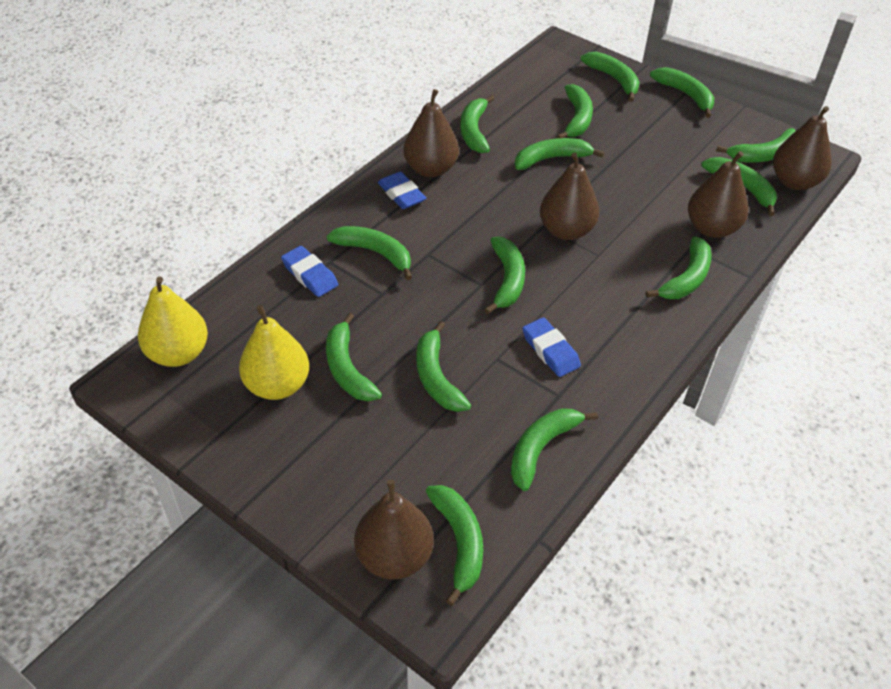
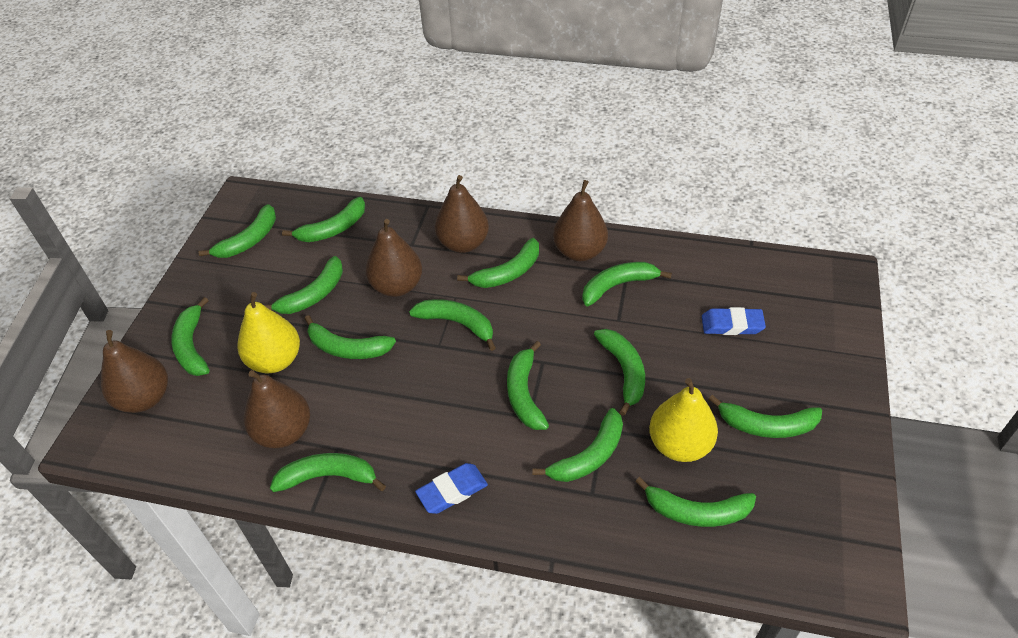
blue eraser: [281,246,338,297] [378,172,426,209] [522,317,581,377] = 3 -> [415,463,488,514] [702,307,766,335] = 2

